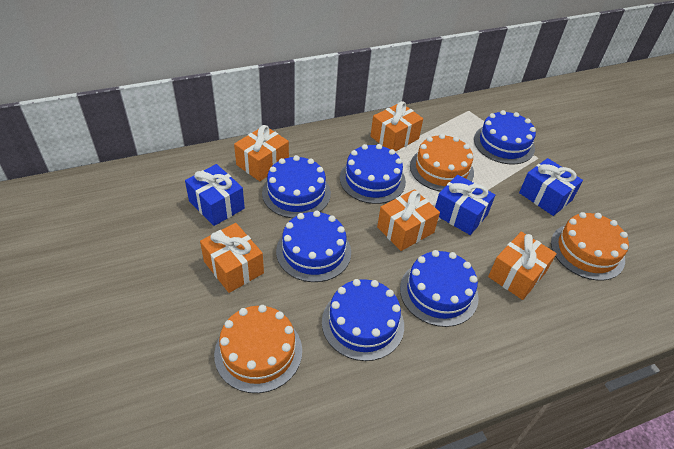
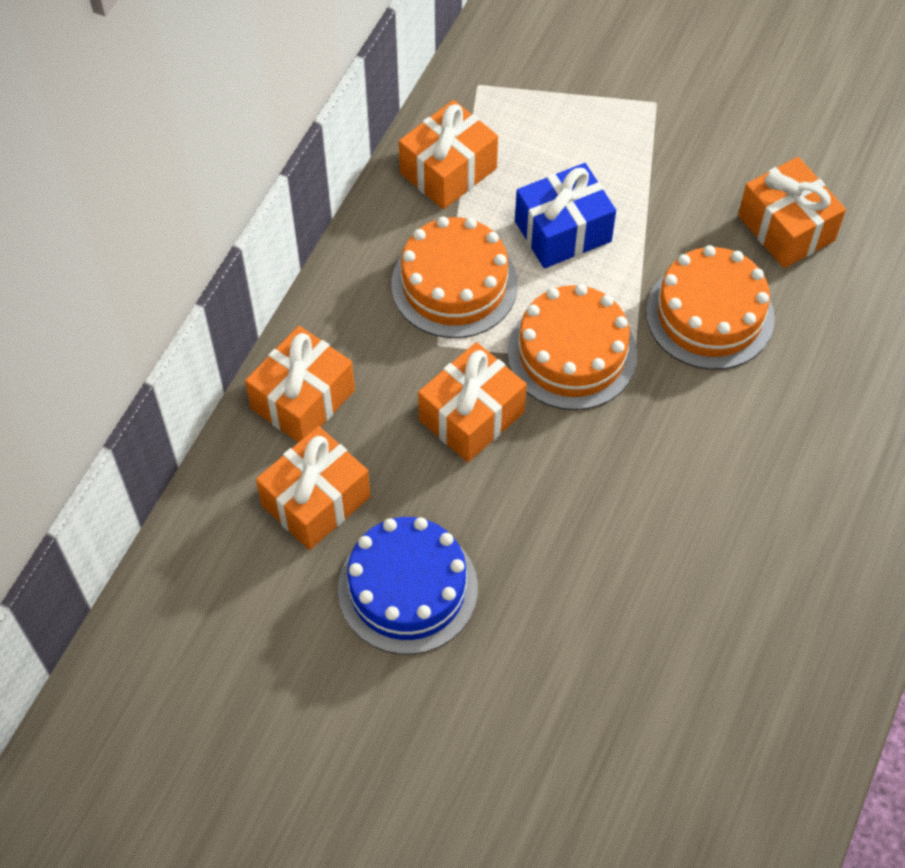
blue cake: [262,155,331,218] [276,211,351,282] [322,279,404,361] [340,144,406,204] [400,250,479,327] [474,110,536,164] = 6 -> [338,517,478,655] = 1
blue gift: [185,164,245,226] [435,175,495,235] [519,158,583,216] = 3 -> [515,163,616,269] = 1

